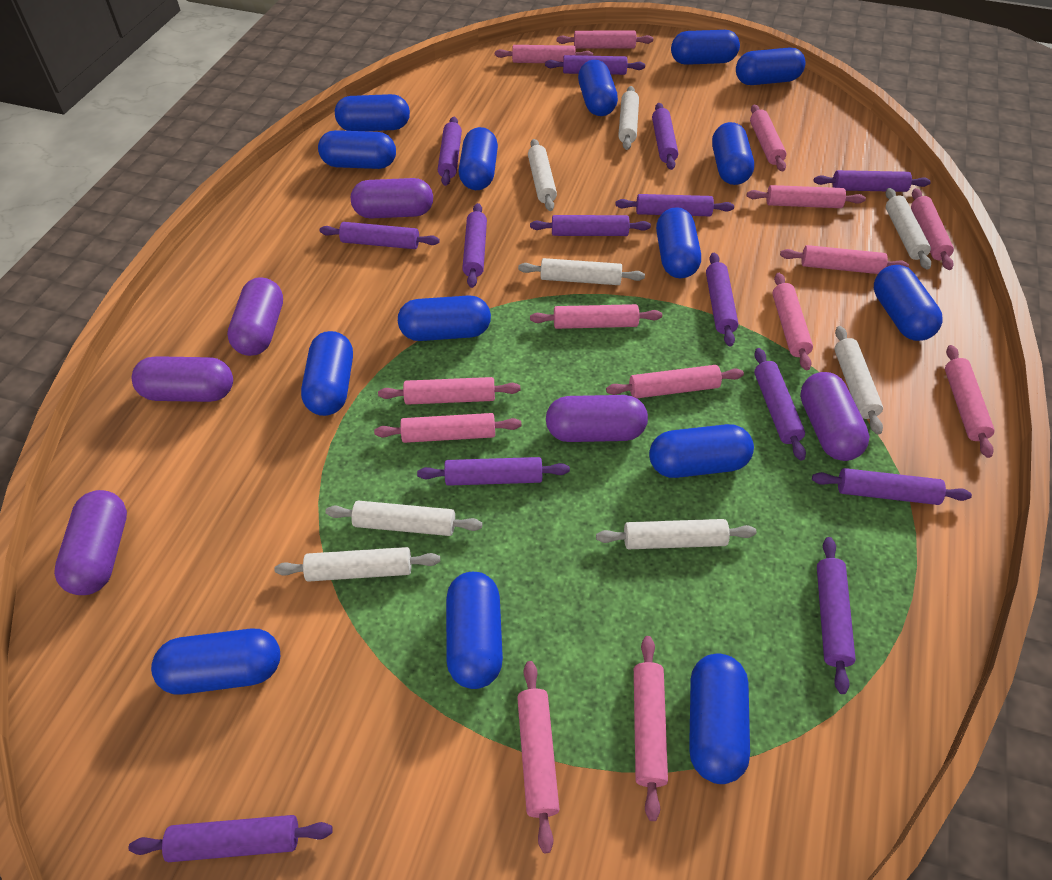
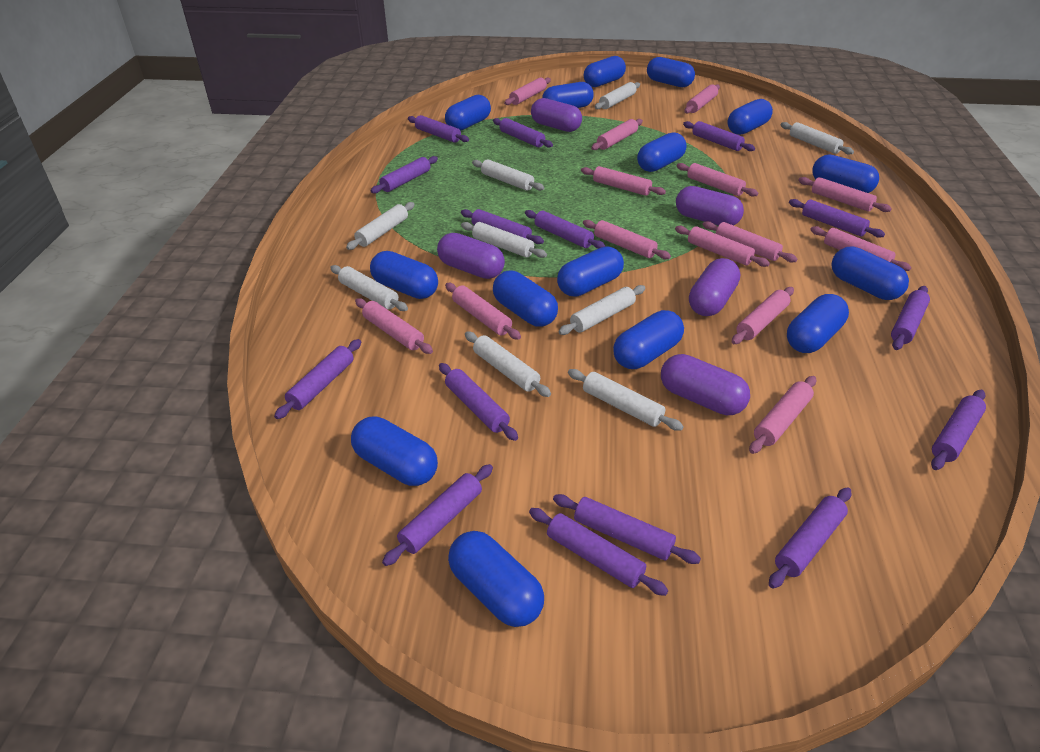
purple capsule: [54,490,127,595] [132,356,233,402] [227,277,283,356] [351,178,433,219] [546,395,648,442] [800,372,869,461] = 6 -> [437,233,505,279] [531,98,582,132] [661,354,750,415] [676,186,744,226] [689,258,740,316] = 5
purple rolling pin: [129,815,333,862] [320,222,440,249] [417,457,570,486] [438,117,462,186] [462,203,487,288] [530,215,651,236] [545,55,645,75] [615,194,734,216] [652,103,678,170] [706,253,738,346] [754,348,806,461] [812,468,972,505] [814,170,931,192] [817,537,856,694] = 14 -> [274,339,361,419] [371,156,438,194] [382,464,493,566] [408,115,469,143] [439,363,518,441] [461,209,544,244] [493,118,553,148] [525,210,605,249] [529,508,668,596] [553,494,701,564] [683,121,755,151] [769,487,851,589] [789,199,885,238] [891,286,930,350] [931,390,986,470] = 15
white rolling pin: [274,547,440,582] [326,501,483,536] [518,258,645,285] [528,139,557,211] [596,519,757,549] [618,86,639,150] [834,326,883,435] [886,188,931,269] = 8 -> [330,265,408,311] [346,202,415,250] [461,222,547,258] [465,332,551,397] [472,159,544,191] [558,285,645,335] [568,369,683,431] [595,82,640,109] [780,122,854,155] = 9

